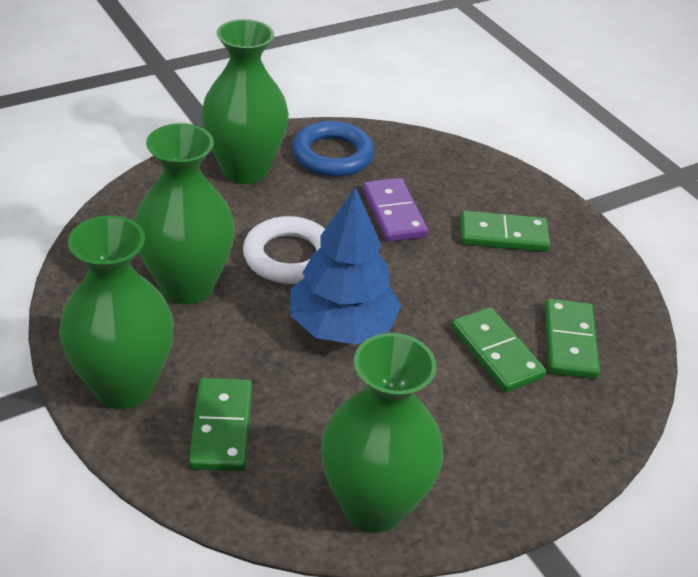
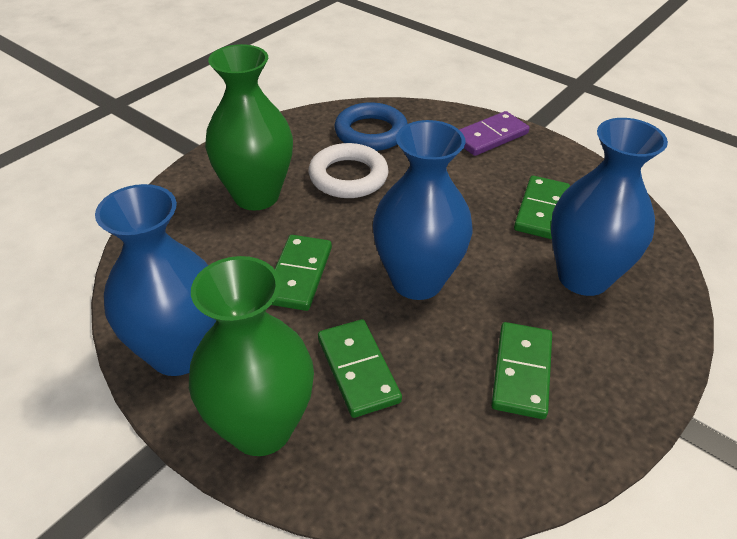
blue tree: [290,187,401,344] = 1 -> none = 0
blue vase: none = 0 -> [95,184,217,376] [373,120,473,300] [551,118,668,296] = 3
green vase: [59,216,174,409] [135,123,235,304] [201,19,289,184] [321,333,443,533] = 4 -> [189,256,314,456] [205,44,293,210] = 2

